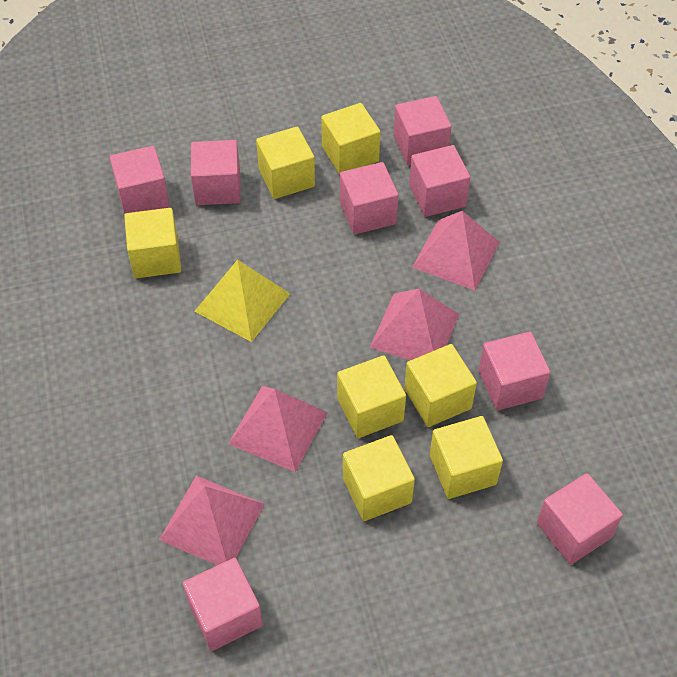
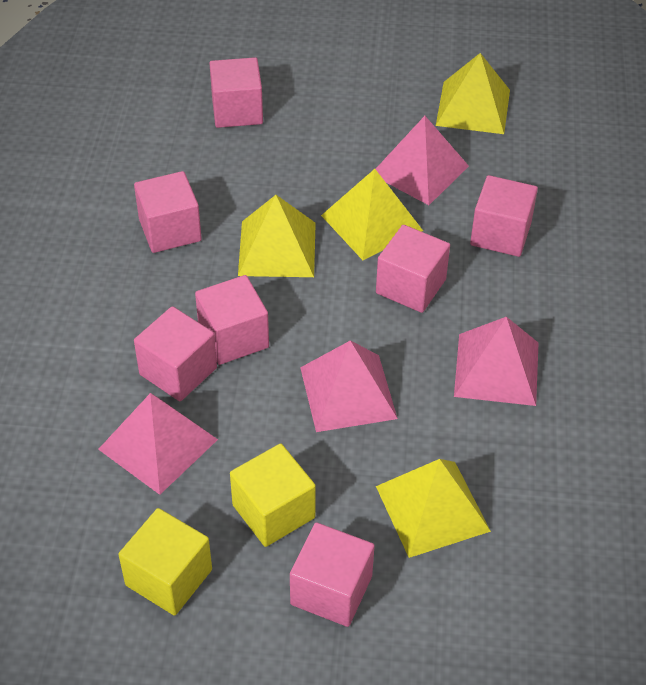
pink cube: [110,146,170,215] [183,558,263,651] [191,140,241,205] [340,162,398,235] [394,96,451,165] [409,145,470,217] [479,332,550,411] [537,473,623,564] = 8 -> [134,171,202,253] [134,306,217,401] [195,275,269,365] [209,57,263,128] [290,522,375,627] [376,225,450,313] [470,175,538,257] = 7
yellow cube: [124,208,181,278] [256,127,315,199] [321,103,380,174] [337,355,406,438] [343,435,415,521] [404,344,477,427] [430,416,503,499] = 7 -> [118,508,212,616] [230,444,316,547] = 2
yellow pyramid: [194,260,290,342] = 1 -> [238,195,316,277] [321,169,423,260] [376,459,491,558] [436,53,510,134] = 4

